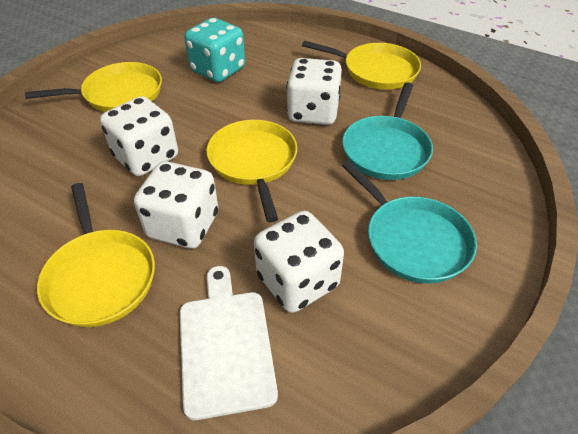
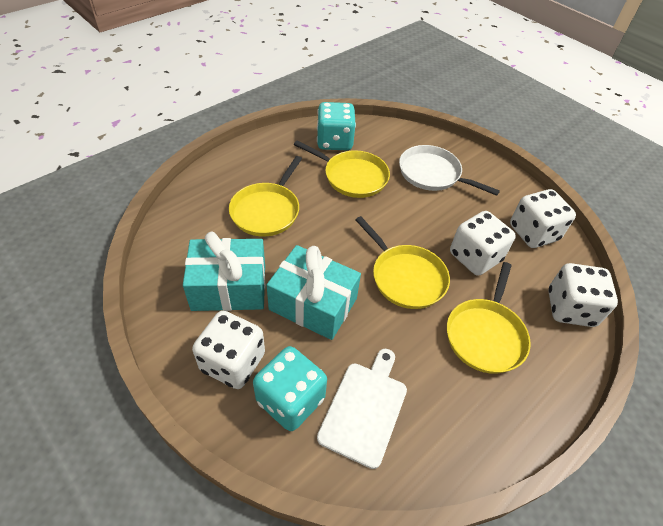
turquoise dice: [184,18,245,82] = 1 -> [253,346,327,431] [317,102,356,150] = 2
turquoise gift: none = 0 -> [183,232,265,311] [267,245,361,340] = 2
turquoise pan: [342,82,433,180] [342,161,477,283] = 2 -> none = 0
white pan: none = 0 -> [399,145,500,196] = 1

